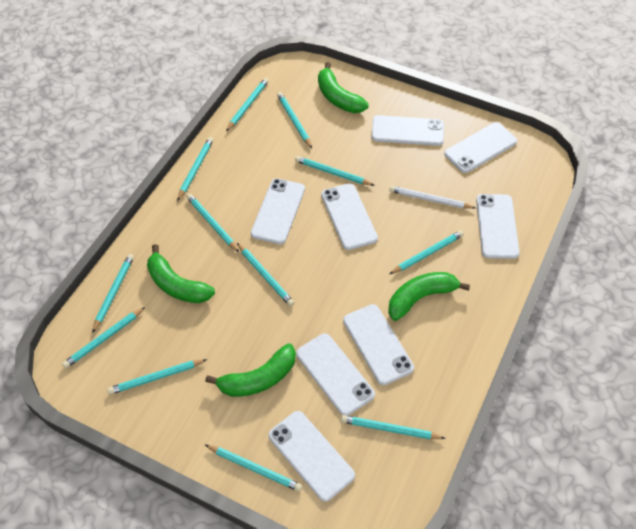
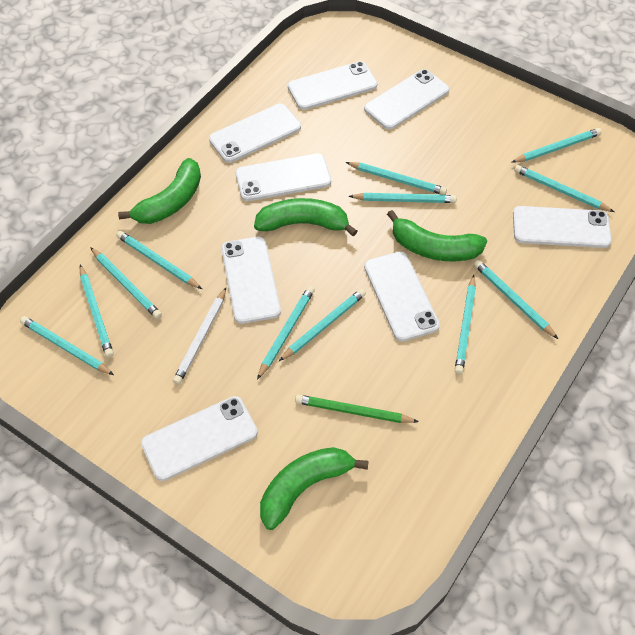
green pencil: none = 0 -> [295,394,419,423] = 1

